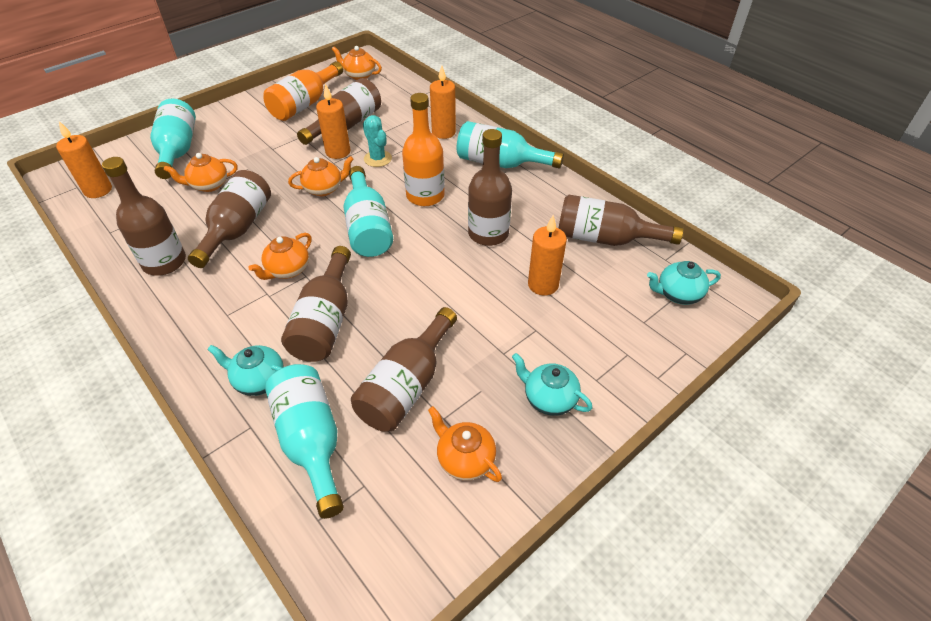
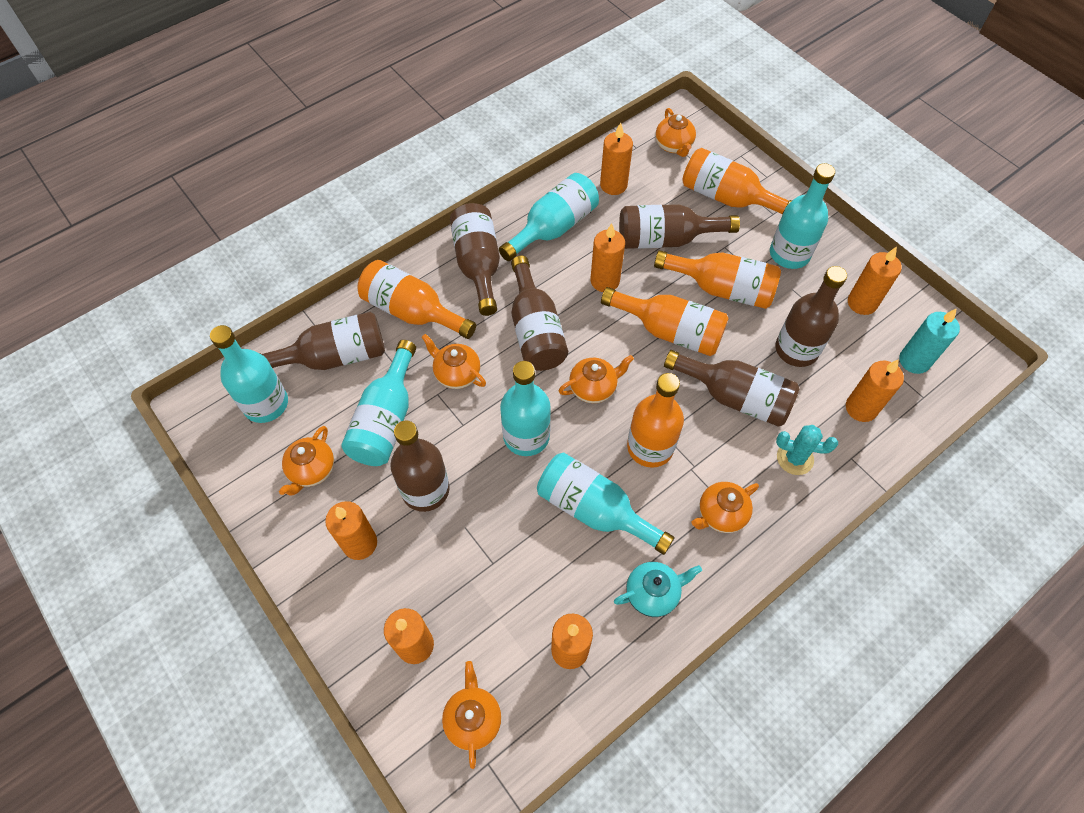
orange bottle: [263,61,343,121] [402,93,445,206] = 2 -> [357,260,476,339] [601,287,729,356] [627,373,684,468] [654,250,781,309] [682,148,792,215] = 5
orange candle: [56,121,112,198] [316,84,350,159] [430,66,456,139] [528,215,567,296] = 4 -> [325,501,377,560] [384,608,434,664] [551,614,593,669] [590,223,625,292] [600,123,633,195] [846,359,904,422] [848,247,902,315] = 7
orange teapot: [164,153,238,192] [248,233,312,280] [288,156,354,196] [332,46,382,80] [428,406,502,482] = 5 -> [279,426,334,496] [422,334,486,389] [442,661,502,769] [559,355,634,403] [655,108,696,157] [691,482,759,533] = 6
turquoise bottle: [150,99,196,179] [265,364,344,519] [343,166,393,257] [457,121,564,169] = 4 -> [210,325,288,423] [341,340,416,466] [499,173,599,261] [500,361,551,456] [537,453,675,555] [770,163,835,269] = 6
turquoise candle: none = 0 -> [899,308,960,374] = 1
turquoise teapot: [207,345,284,396] [512,353,593,416] [647,261,721,305] = 3 -> [614,562,702,617] = 1

